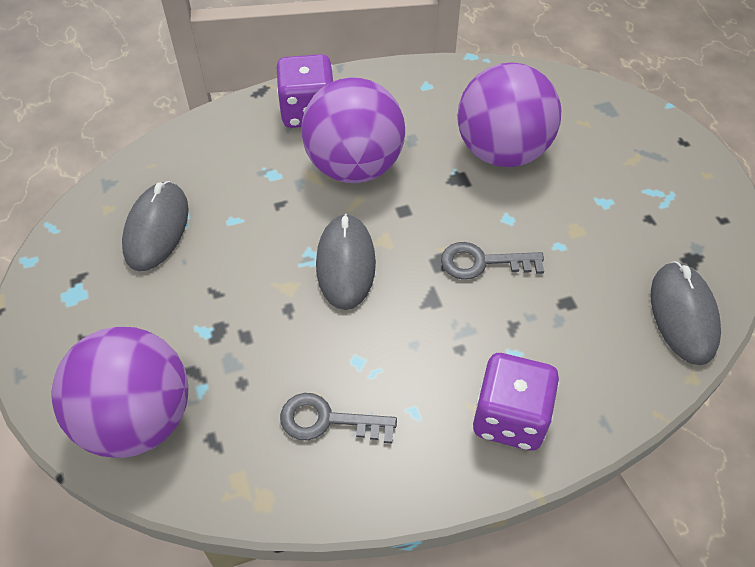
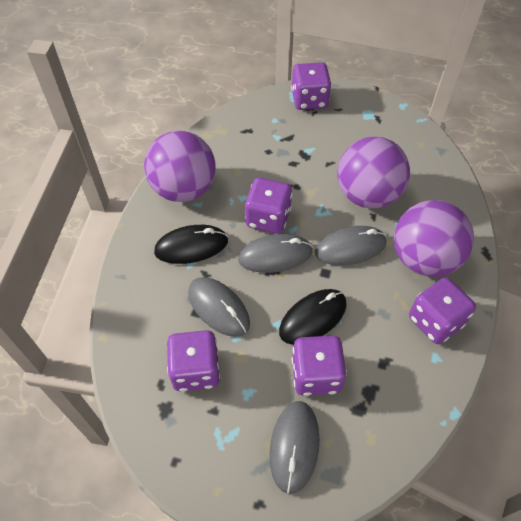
black mouse: none = 0 -> [154,225,228,264] [279,289,347,345] = 2
grey key: [280,393,397,443] [441,242,544,280] = 2 -> none = 0
grey mouse: [122,181,189,271] [316,213,376,310] [651,261,721,365] = 3 -> [188,277,250,337] [238,234,313,273] [269,401,320,494] [315,226,387,266] = 4
purple dice: [277,54,333,128] [473,353,559,451] = 2 -> [167,330,220,392] [245,178,292,234] [291,62,332,110] [292,336,347,396] [409,277,476,344] = 5

